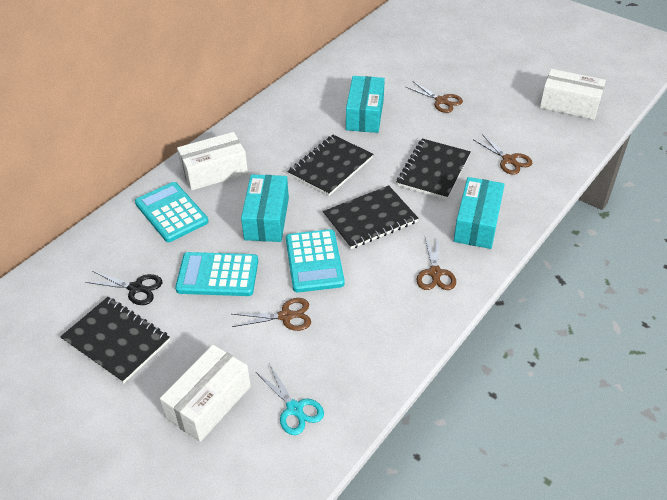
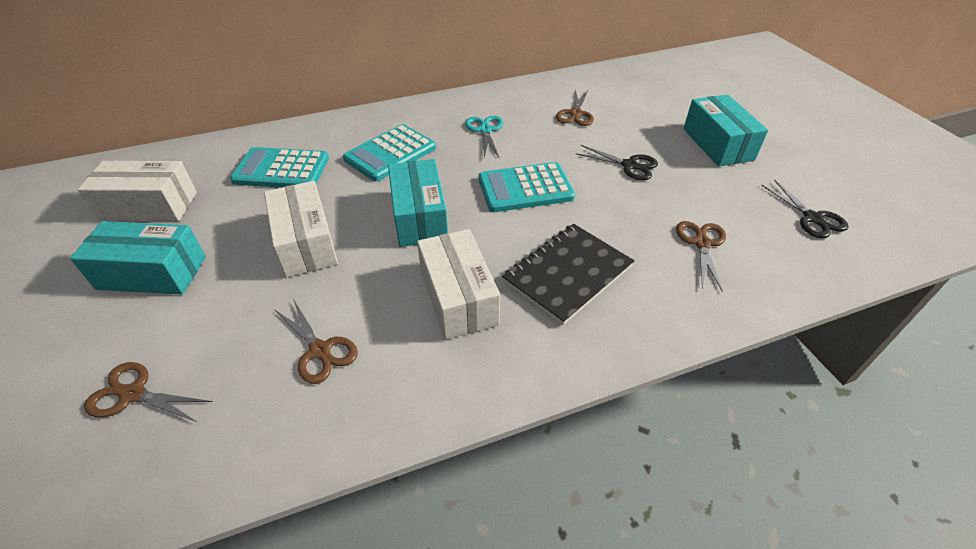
black notebook: [60,297,170,383] [288,135,373,196] [323,185,418,249] [397,139,471,200] = 4 -> [502,224,635,325] = 1
black scissors: [85,271,162,305] = 1 -> [575,145,658,180] [761,180,848,238] = 2

